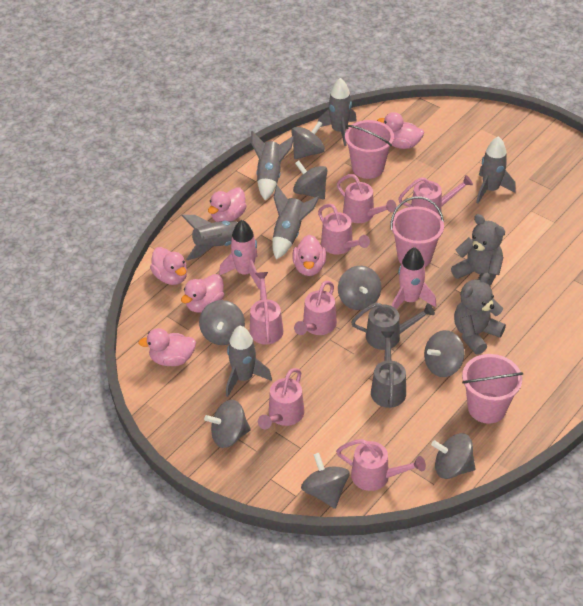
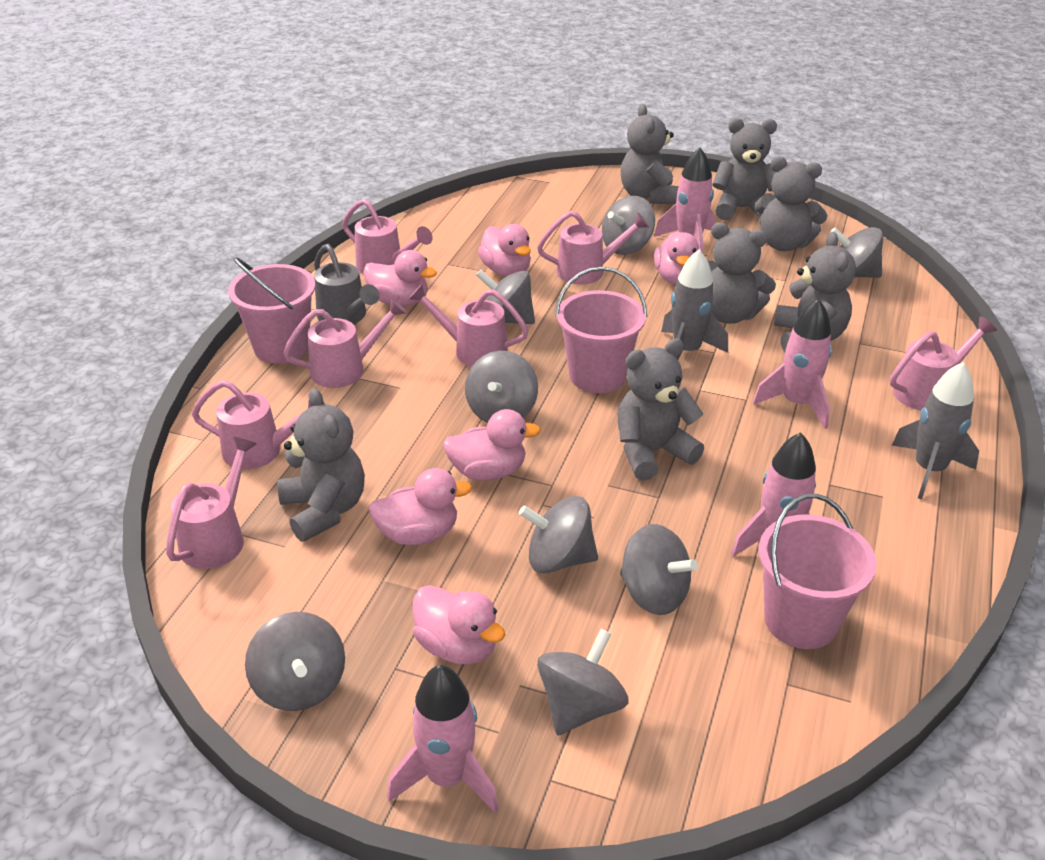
grey rocket: [182,215,252,260] [226,326,272,397] [251,131,294,200] [272,185,319,259] [318,78,357,146] [476,136,516,203] = 6 -> [661,250,728,360] [892,362,979,500] = 2
grey teddy bear: [451,214,505,286] [454,273,506,355] = 2 -> [277,388,365,542] [618,338,704,480] [621,104,679,204] [708,222,776,324] [712,118,777,220] [755,156,828,251] [774,232,856,352] = 7
grey watering can: [351,303,435,350] [371,331,406,408] = 2 -> [314,244,379,324] = 1
pink rocket: [219,220,260,289] [392,247,436,309] = 2 -> [387,665,499,813] [654,147,715,252] [731,432,816,557] [753,299,832,429] = 4

